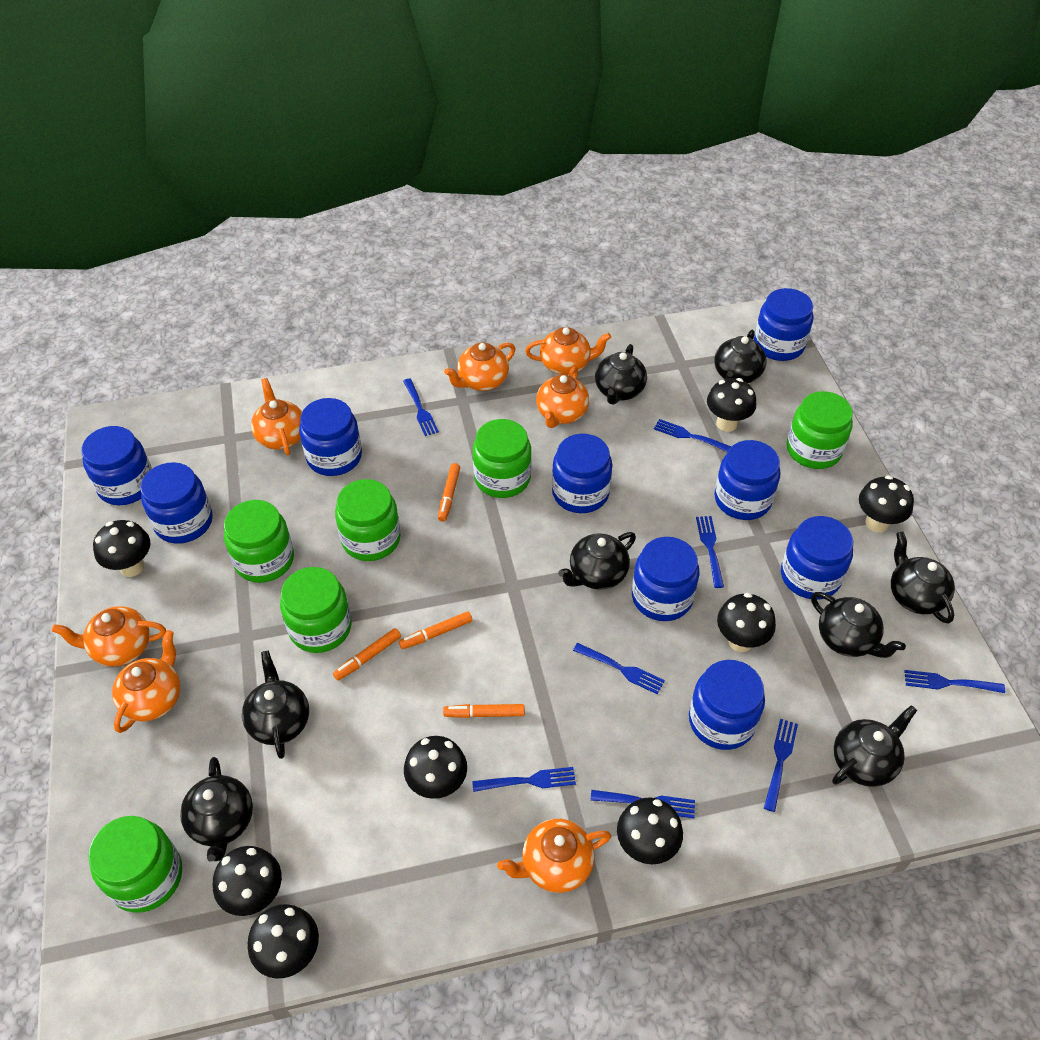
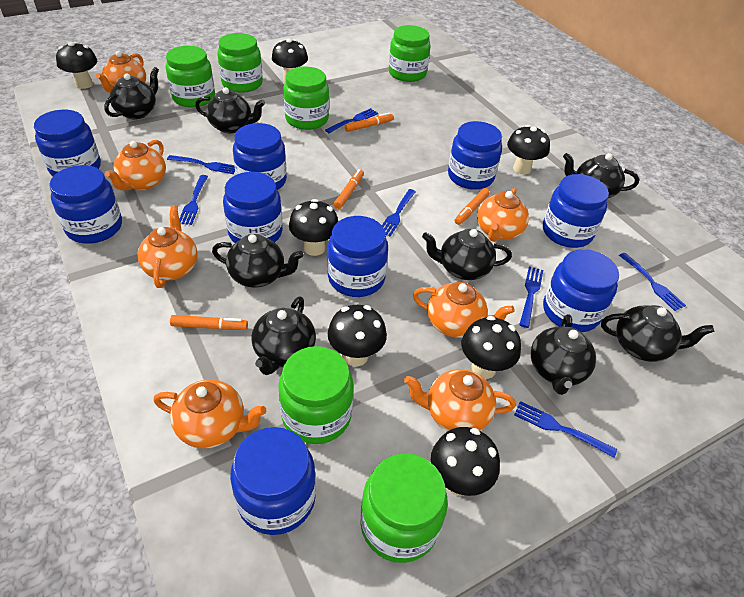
black mushroom: [93,520,150,577] [213,846,282,916] [248,904,319,979] [404,736,467,799] [617,797,683,864] [707,378,756,432] [717,593,776,652] [859,475,914,532] = 8 -> [56,42,97,89] [272,38,308,82] [289,199,338,256] [328,305,387,366] [431,427,500,496] [462,316,521,379] [507,125,550,174] = 7
blue fork: [403,379,439,436] [472,767,576,792] [573,643,665,695] [591,790,695,818] [654,419,731,452] [696,516,724,588] [764,719,798,812] [904,670,1005,693] = 8 -> [167,155,235,174] [179,175,208,225] [325,108,378,133] [382,189,416,237] [514,401,617,458] [519,266,543,328] [619,253,686,311] = 7

